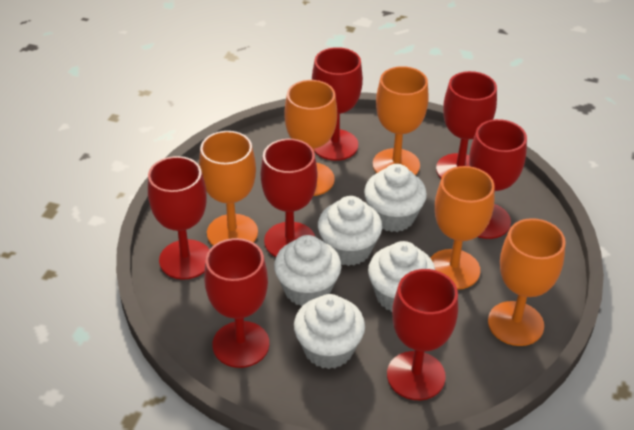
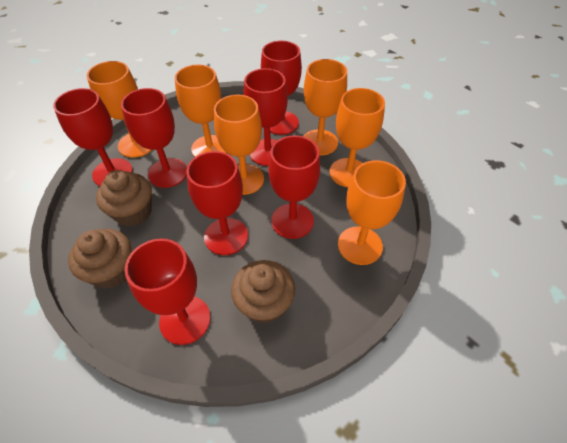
brown cupcake: none = 0 -> [68,229,132,289] [96,170,152,227] [231,260,295,324] = 3
orange goblet: [199,131,258,246] [285,80,337,196] [373,66,429,175] [431,166,495,290] [488,218,566,346] = 5 -> [87,61,151,158] [175,65,227,157] [214,95,264,195] [303,59,347,156] [330,88,385,187] [338,160,406,265] = 6
white cupcake: [274,235,341,306] [294,294,365,369] [318,196,382,266] [364,164,427,232] [368,241,435,312] = 5 -> none = 0

